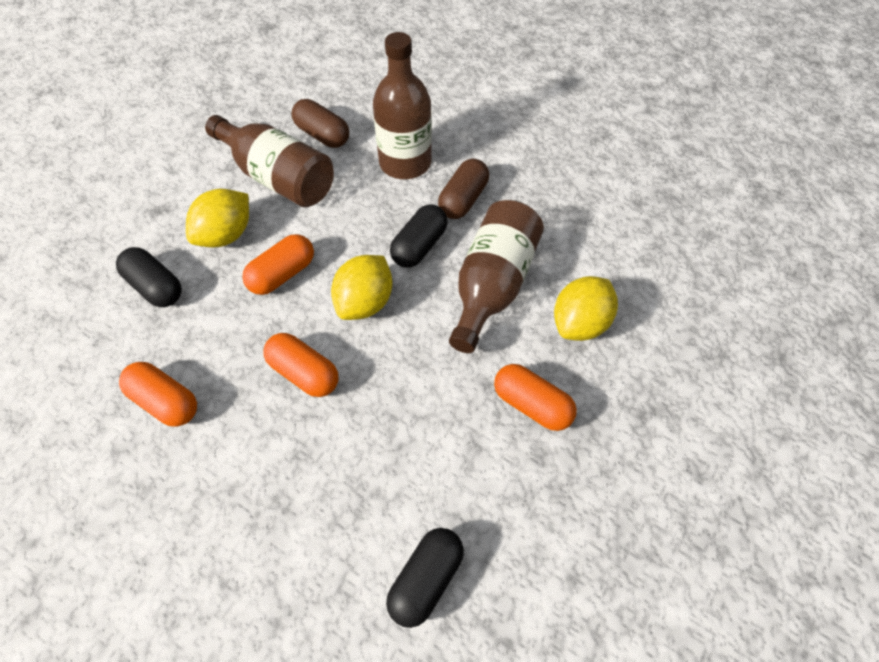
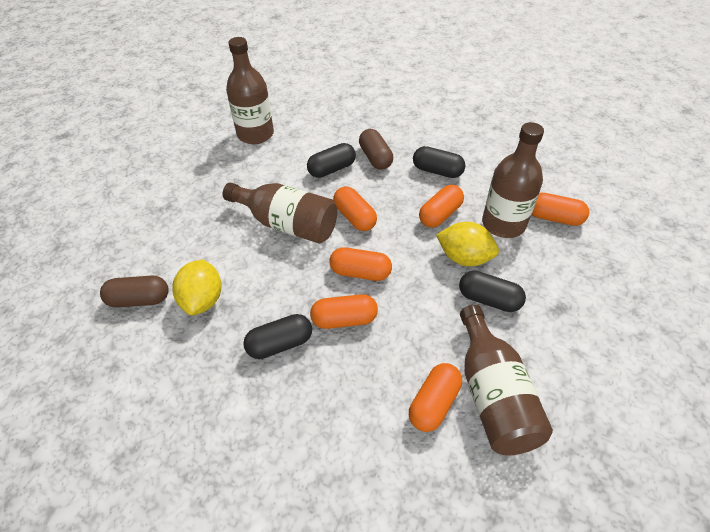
black capsule: [116,247,182,307] [386,528,464,628] [390,204,448,268] = 3 -> [243,314,312,359] [307,143,356,178] [413,146,466,178] [459,271,526,312] = 4
brown bottle: [205,115,334,207] [373,32,432,179] [449,200,544,353] = 3 -> [223,183,337,244] [226,37,274,144] [460,305,553,456] [482,122,544,238] = 4
orange capsule: [119,362,197,427] [242,234,314,295] [263,333,339,397] [494,364,577,431] = 4 -> [310,294,378,329] [329,247,392,281] [333,187,377,231] [409,363,462,432] [419,185,464,228] [532,193,589,226] = 6
yellow lemon: [186,189,249,248] [331,255,393,320] [554,276,618,341] = 3 -> [173,260,222,315] [436,222,499,266] = 2

